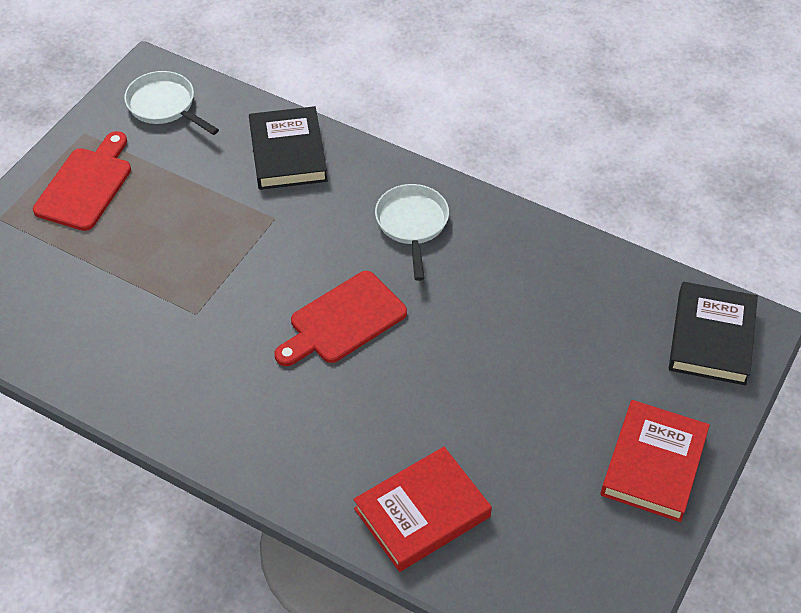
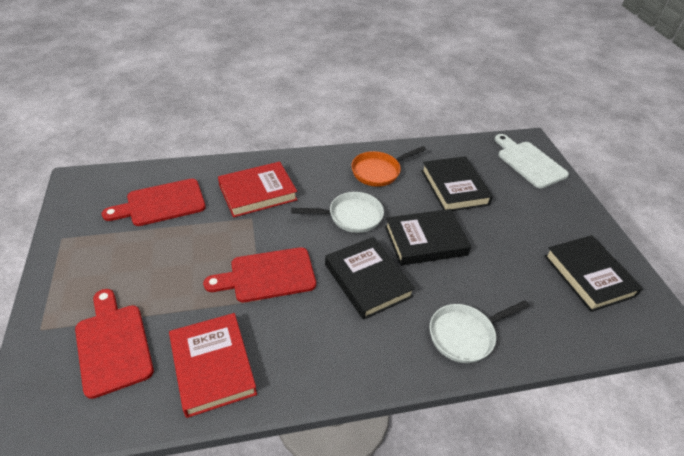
black book: [249,106,328,190] [669,282,758,385] = 2 -> [325,237,415,320] [385,209,471,266] [421,156,493,211] [544,235,643,312] = 4
orange pan: none = 0 -> [351,146,426,187] = 1
red cutting board: [33,131,131,231] [275,271,407,366] = 2 -> [75,289,154,399] [102,179,206,226] [203,247,316,302] = 3
white cutting board: none = 0 -> [495,134,569,188] = 1

